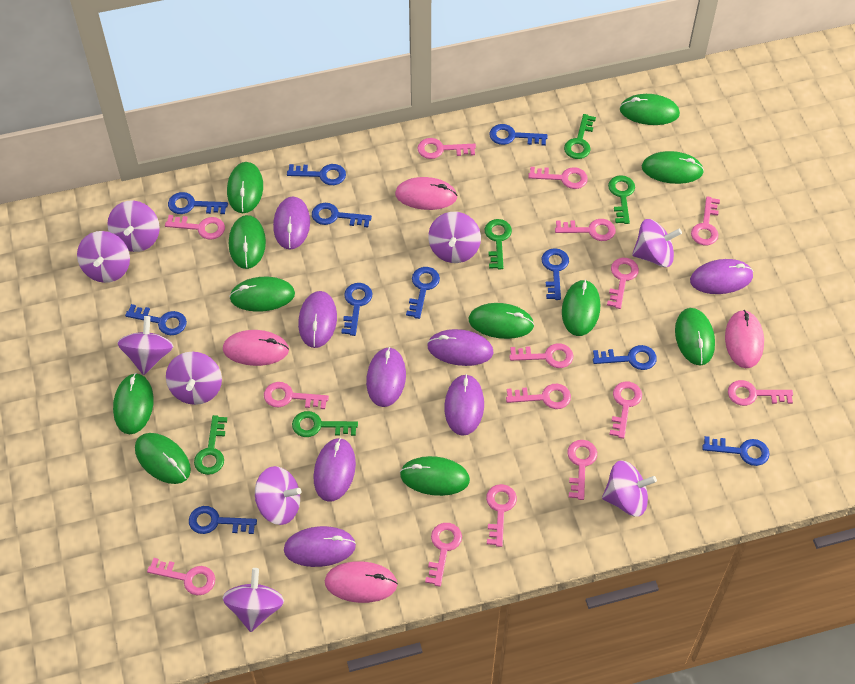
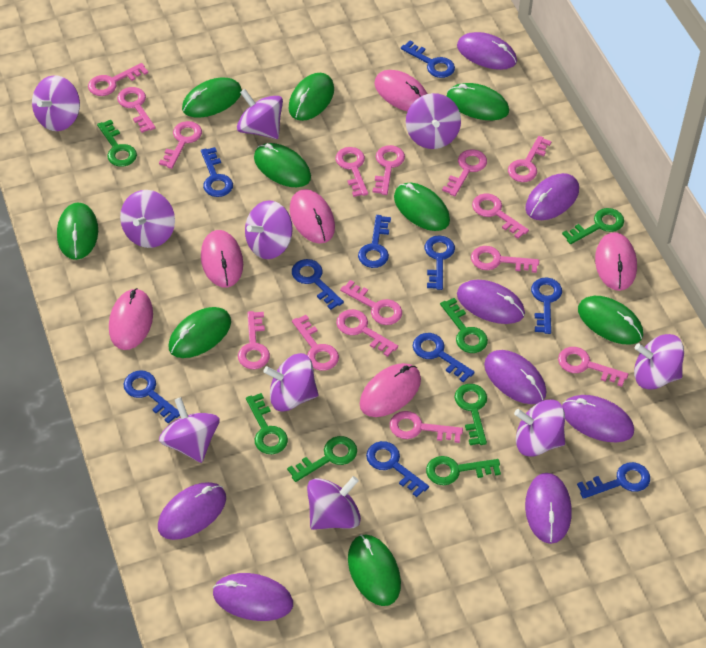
blue key: [125,304,187,335] [168,192,228,214] [189,506,257,534] [287,164,346,185] [312,203,372,227] [341,283,373,336] [406,267,440,319] [489,124,548,146] [541,248,569,300] [593,345,657,370] [702,436,770,466] = 11 -> [124,371,180,424] [201,147,233,197] [292,259,344,310] [358,215,391,268] [366,441,429,497] [401,41,455,78] [413,333,475,383] [425,235,455,290] [531,277,562,334] [577,462,650,499] = 10
green key: [194,415,227,475] [292,411,358,437] [485,219,512,269] [564,114,596,159] [608,175,635,224] = 5 -> [97,120,137,167] [246,393,288,454] [287,436,357,482] [426,456,501,485] [440,298,488,353] [455,384,487,445] [562,208,624,244] = 7
green mouse: [113,373,154,434] [135,433,191,484] [227,162,263,213] [229,215,266,269] [229,277,295,312] [400,456,470,496] [469,303,534,339] [562,279,600,336] [620,94,680,125] [642,151,704,184] [675,308,715,365] = 11 -> [57,202,98,260] [168,307,231,358] [182,78,242,118] [254,143,311,187] [288,73,334,121] [348,535,401,606] [394,183,450,231] [447,83,509,120] [578,296,643,344] = 9
pink mouse: [223,330,289,366] [325,561,398,603] [395,177,458,210] [725,310,764,368] = 4 -> [109,288,153,350] [201,230,243,287] [290,189,335,244] [360,363,421,417] [374,70,427,111] [595,232,637,291] = 6
purple spinning top: [77,231,130,283] [107,200,160,252] [117,316,174,375] [166,352,222,405] [223,568,284,632] [255,466,301,525] [428,212,481,263] [602,460,657,517] [632,219,682,267] = 9 -> [32,75,80,131] [120,190,175,248] [159,397,220,463] [237,89,283,139] [245,200,293,259] [263,353,319,411] [307,476,361,530] [406,93,461,149] [514,400,565,457] [634,334,684,390] = 10

